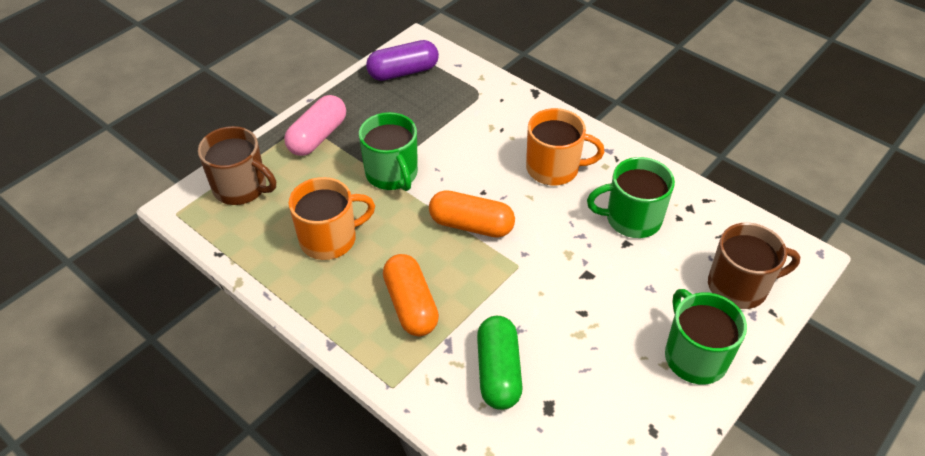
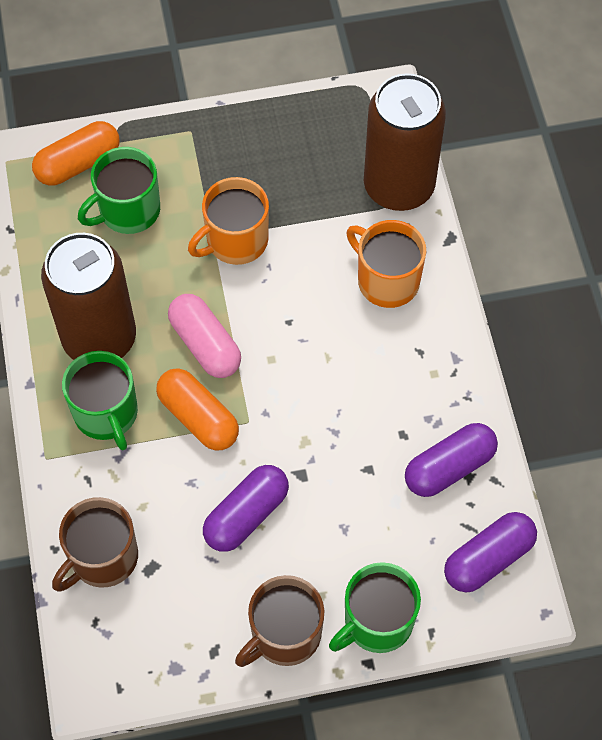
brown can: none = 0 -> [41,233,136,360] [364,73,446,211] = 2
green capsule: [477,316,523,410] = 1 -> none = 0
purple capsule: [366,40,439,81] = 1 -> [203,465,289,552] [405,423,498,497] [444,512,537,593] = 3

